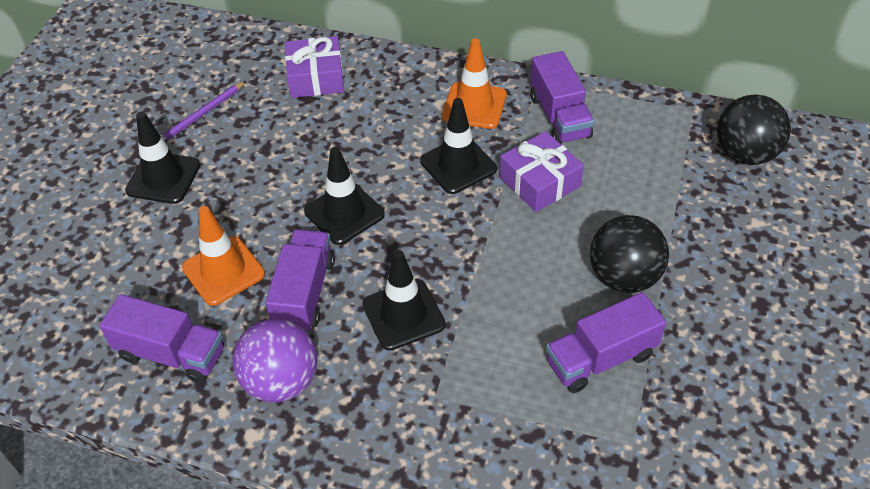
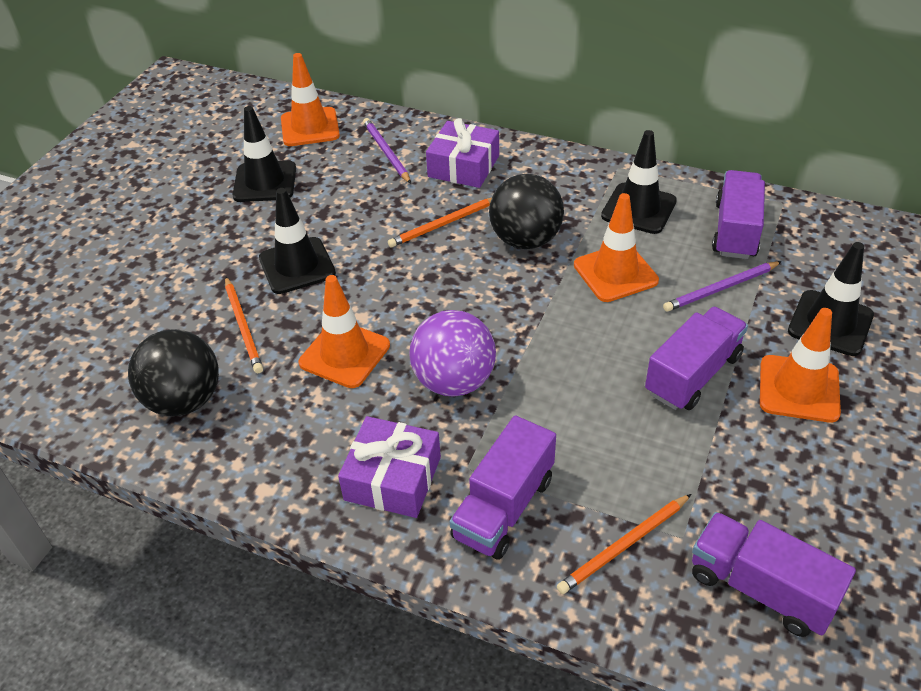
orange pencil: none = 0 -> [225,277,263,373] [388,198,492,247] [557,494,691,594] = 3
orange traffic cone: [182,206,265,306] [442,38,507,129] = 2 -> [281,53,340,146] [299,275,390,388] [574,193,659,302] [760,308,841,423] = 4
purple pencil: [161,81,246,142] = 1 -> [363,118,411,184] [663,261,782,312] = 2

